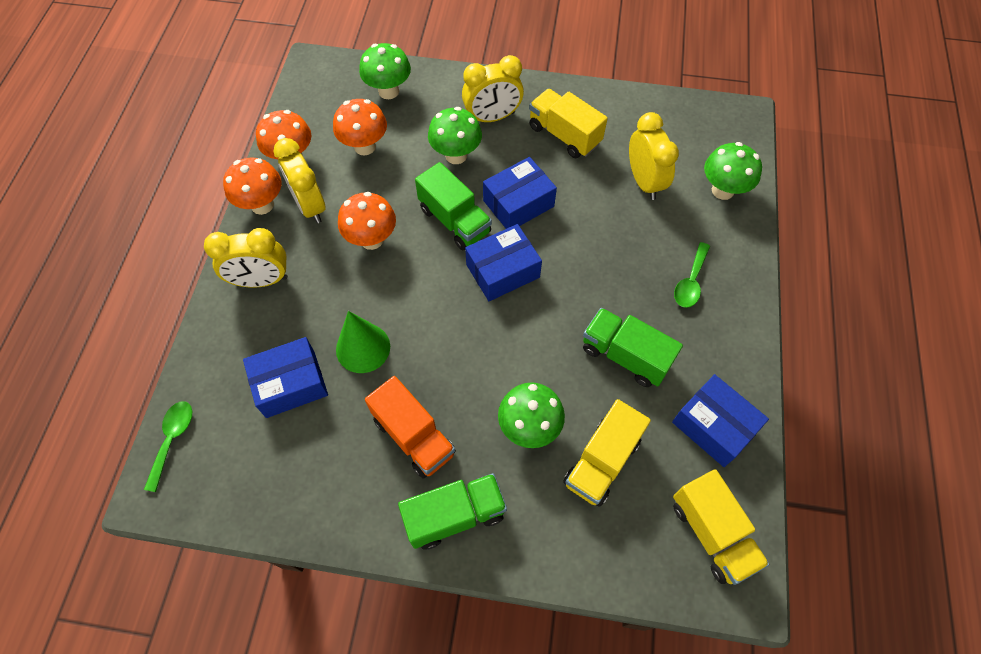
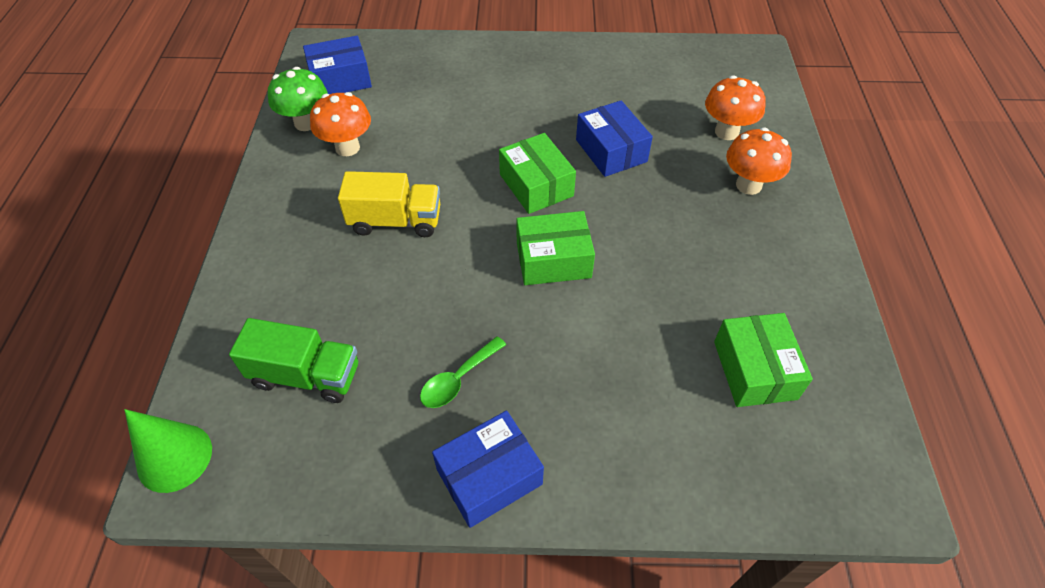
blue box: [243,337,328,418] [465,224,542,301] [483,157,557,229] [672,374,769,467] = 4 -> [303,36,372,94] [432,411,544,528] [576,101,653,177] = 3
green box: none = 0 -> [499,133,576,214] [516,211,595,285] [714,313,813,407] = 3
green mushroom: [359,43,411,99] [428,107,482,164] [498,382,565,448] [704,142,762,200] = 4 -> [268,67,328,131] = 1
green spoon: [144,401,192,492] [674,242,710,308] = 2 -> [420,336,506,408] = 1
green truck: [398,473,507,550] [415,162,492,250] [583,308,683,387] = 3 -> [229,318,358,403] = 1
orange mushroom: [223,157,282,215] [256,110,311,159] [333,99,387,155] [338,192,396,250] = 4 -> [310,92,371,156] [705,75,766,140] [726,128,792,195] = 3
orange truck: [365,376,456,479] = 1 -> none = 0
yellow clock: [204,228,288,288] [274,138,326,223] [462,55,524,122] [629,112,679,200] = 4 -> none = 0
yellow truck: [529,89,608,158] [563,399,651,507] [673,469,769,585] = 3 -> [338,171,440,237] = 1

